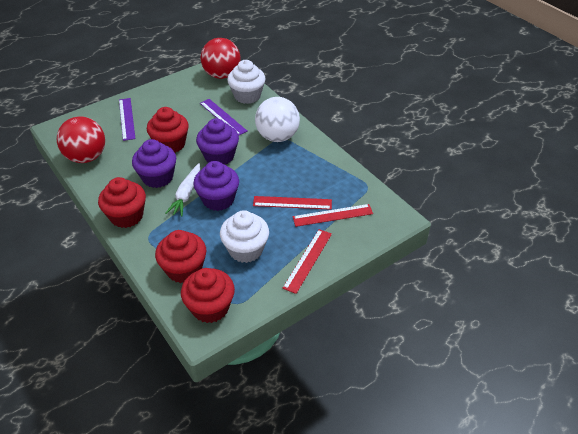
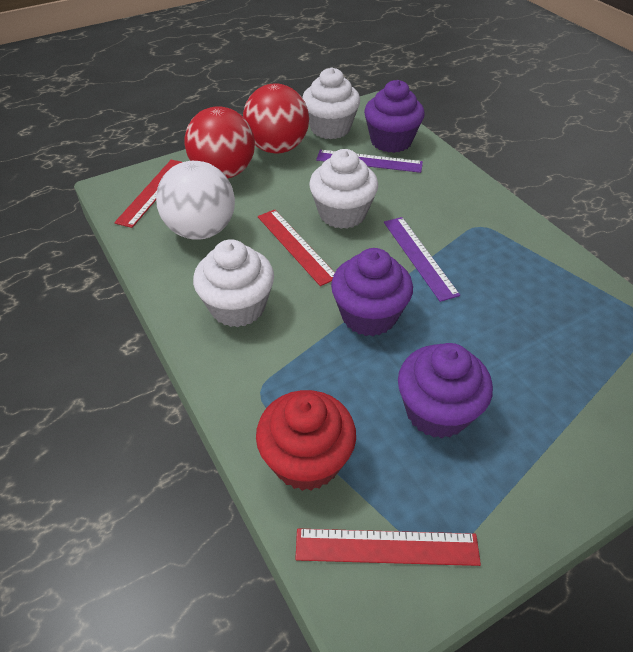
red cupcake: [98,177,146,228] [147,107,189,153] [155,230,206,283] [181,268,235,323] = 4 -> [256,390,356,491] = 1
white carrot: [165,163,200,217] = 1 -> none = 0
white cupcake: [220,210,269,263] [227,60,266,104] = 2 -> [193,239,274,327] [302,67,360,139] [309,149,378,229] = 3

